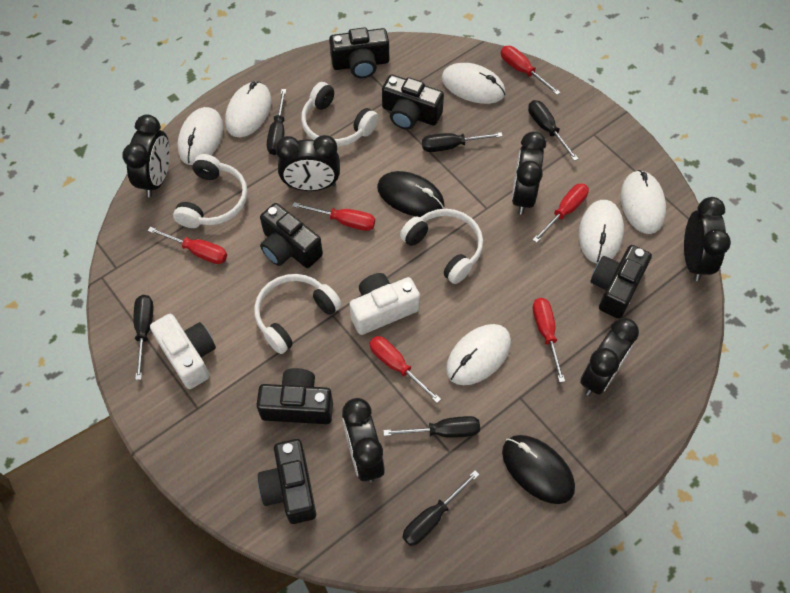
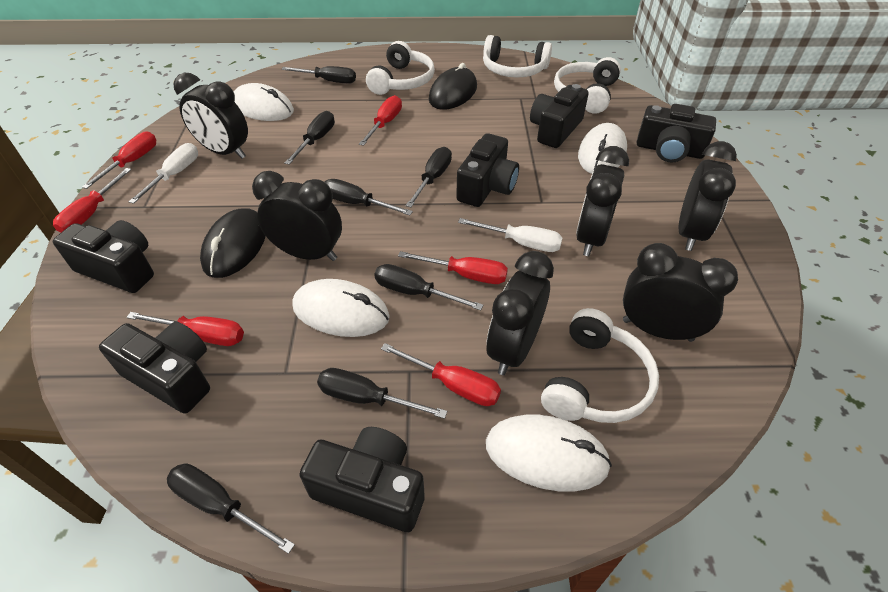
black screwdriver: [134,295,153,380] [267,89,286,155] [383,416,480,438] [402,470,479,546] [422,132,503,152] [528,100,579,161] = 6 -> [167,463,295,554] [282,66,356,84] [284,111,335,165] [317,368,447,419] [324,179,413,215] [374,264,483,310] [406,147,452,207] = 7
white camera: [150,314,216,389] [349,273,420,335] = 2 -> none = 0
white mouse: [177,107,223,165] [225,81,271,137] [441,63,506,104] [446,324,511,385] [579,200,624,264] [621,170,666,234] = 6 -> [233,83,294,121] [292,279,390,337] [486,415,612,492] [578,123,627,174] = 4
white screwdriver: none = 0 -> [129,143,198,204] [458,218,563,252] = 2

